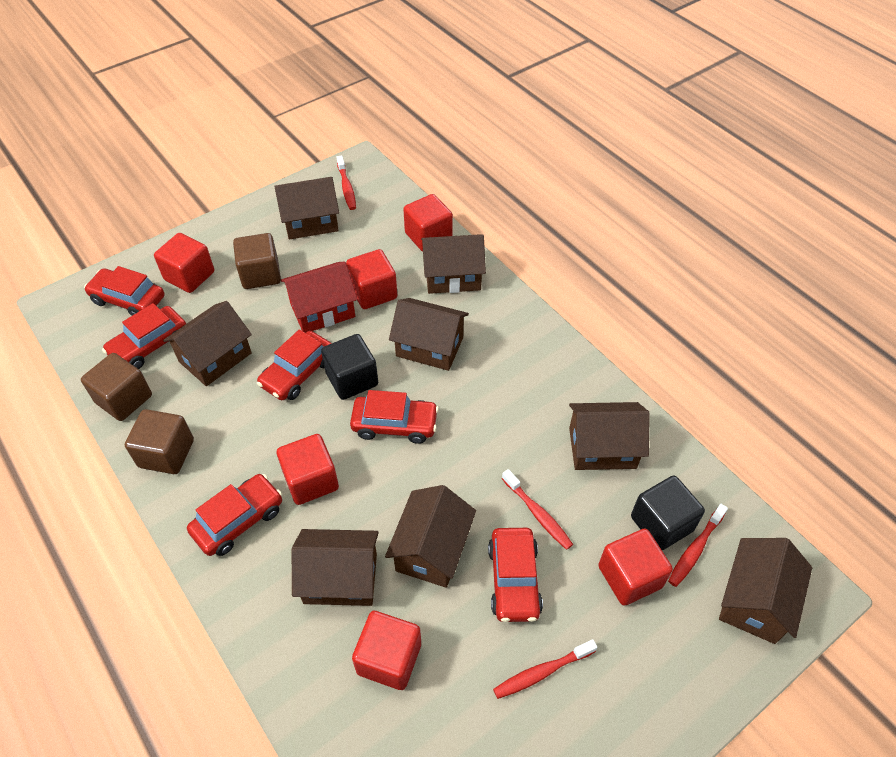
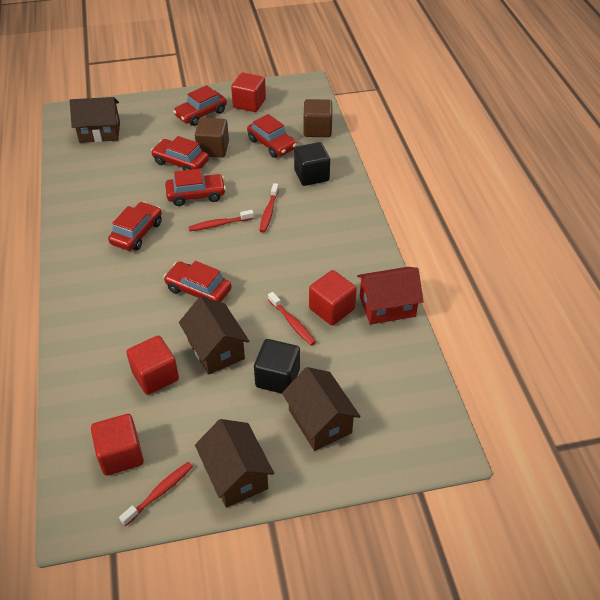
brown cube: [81,353,152,421] [125,409,194,474] [233,233,281,289] = 3 -> [195,118,229,158] [304,99,332,137] = 2
brown house: [163,301,252,386] [274,177,339,240] [292,529,379,606] [385,485,476,588] [389,298,469,371] [421,234,486,294] [569,402,650,470] [719,538,812,644] = 8 -> [70,97,120,143] [179,297,249,375] [195,419,274,508] [282,367,360,451] = 4
red cube: [154,233,214,293] [277,434,339,505] [346,249,397,309] [352,611,421,690] [403,194,453,252] [598,529,673,606] = 6 -> [91,414,144,476] [126,336,179,395] [231,72,266,112] [309,270,357,325] = 4

